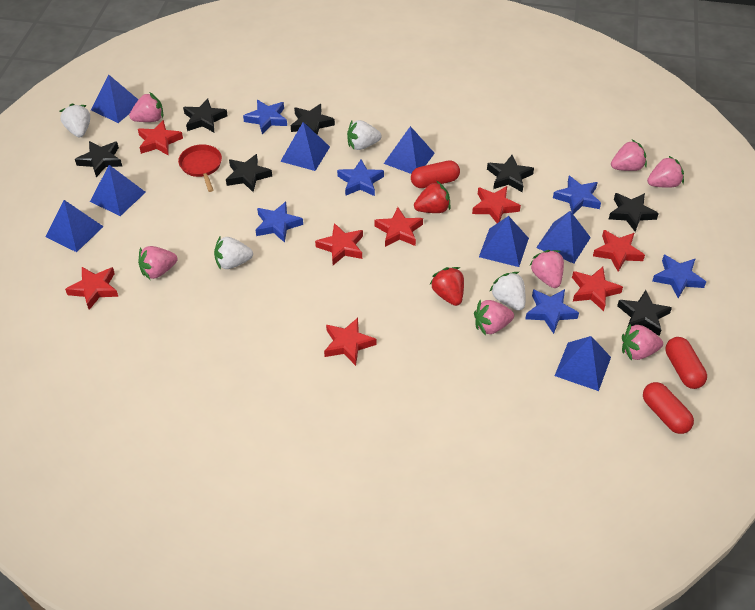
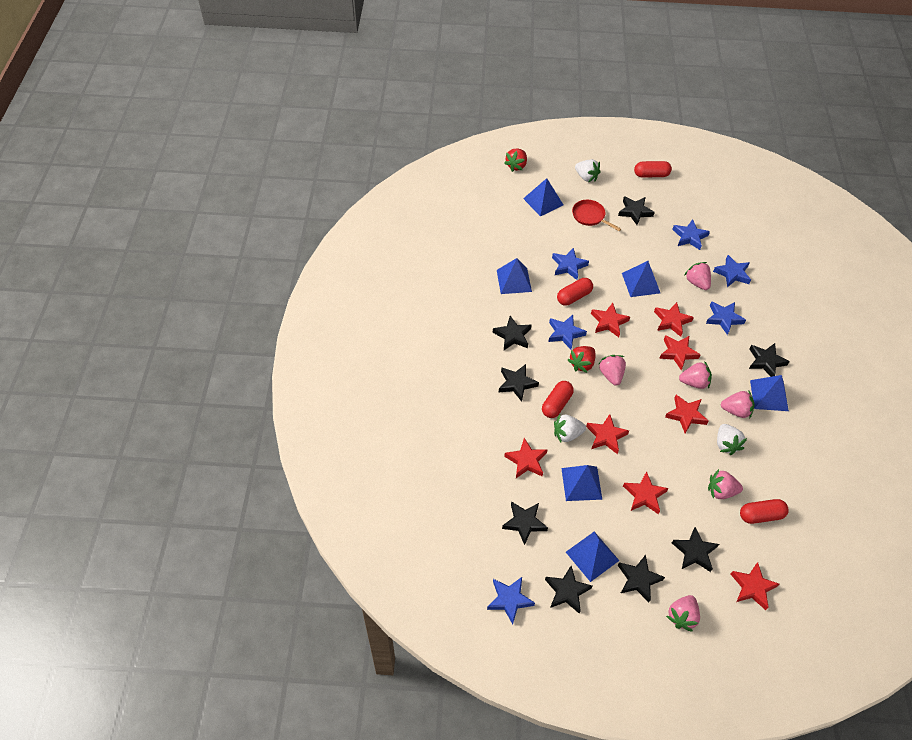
black star: [75,141,122,177] [183,98,228,132] [226,154,272,192] [291,104,335,135] [487,155,534,192] [609,193,659,232] [617,290,672,336] = 7 -> [493,316,532,350] [499,364,539,402] [502,501,548,545] [545,566,592,613] [618,196,655,225] [618,555,665,602] [672,527,719,572] [749,343,790,377] = 8
blue pyramid: [46,200,104,252] [90,165,146,216] [91,74,138,123] [280,122,330,171] [384,126,435,174] [479,216,529,267] [536,211,591,264] [555,336,611,391] = 8 -> [497,258,532,294] [523,178,563,217] [561,465,602,501] [566,532,619,582] [622,261,660,297] [750,375,789,411] = 6
pink strawberry: [129,92,163,122] [138,246,177,279] [474,300,514,335] [529,250,564,288] [611,140,647,171] [622,323,663,361] [647,155,684,188] = 7 -> [599,355,626,386] [666,595,700,632] [679,361,712,389] [684,262,711,290] [708,469,743,499] [721,391,755,418] = 6
red capsule: [411,160,460,188] [643,382,694,434] [665,337,707,389] = 3 -> [542,381,574,418] [557,278,593,305] [634,161,672,177] [740,499,789,524] = 4
white strawberry: [60,103,90,137] [214,236,253,270] [347,120,382,150] [489,272,525,311] = 4 -> [554,414,586,442] [575,159,601,182] [717,424,747,455] = 3

